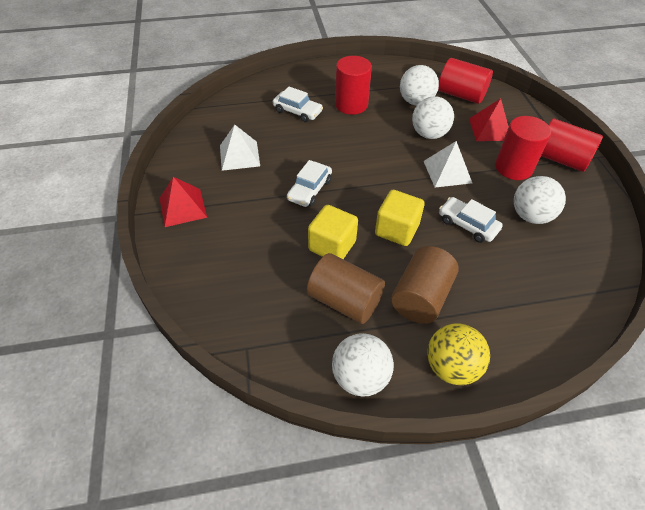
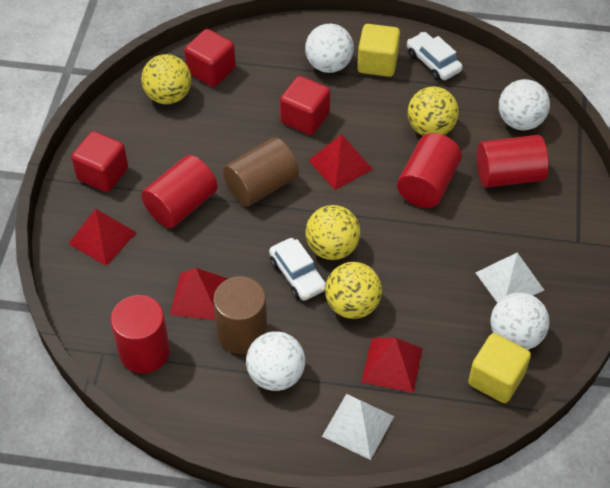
red cube: none = 0 -> [71,131,128,192] [184,29,236,87] [280,76,330,135] = 3
red pyramid: [160,177,207,227] [469,99,509,141] = 2 -> [68,208,137,266] [170,268,228,320] [308,134,373,190] [361,338,423,393] = 4
white car: [273,87,323,122] [287,160,332,207] [439,197,503,243] = 3 -> [269,238,326,301] [407,32,463,80] = 2
yellow ball: [427,323,490,385] = 1 -> [141,54,191,104] [305,205,360,260] [325,262,382,319] [408,87,459,136] = 4

